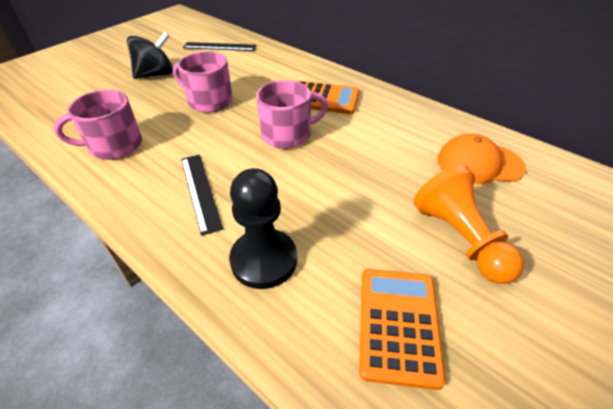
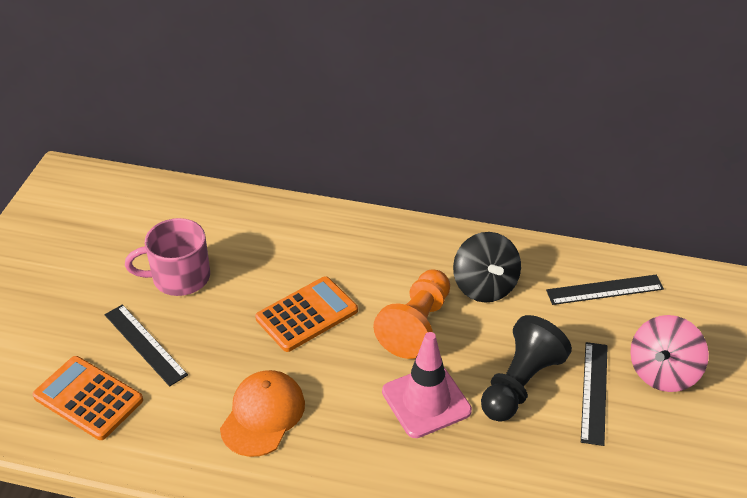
black ruler: [181,155,223,236] [183,42,257,51] = 2 -> [105,304,188,386] [546,275,664,305] [581,342,608,446] = 3
pink mug: [54,89,142,160] [173,51,233,113] [256,80,328,149] = 3 -> [125,218,210,296] = 1
pink spinning top: none = 0 -> [630,315,709,392] = 1
pink traffic cone: none = 0 -> [382,332,472,438] = 1

